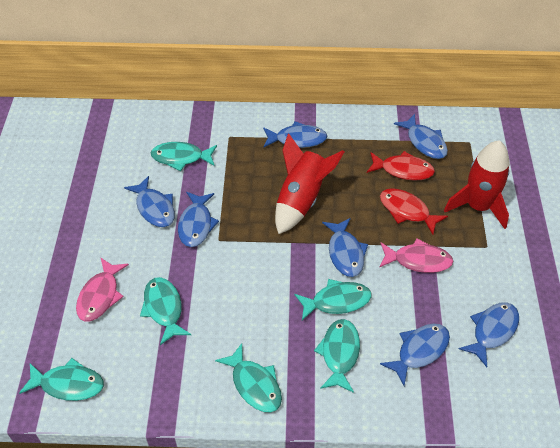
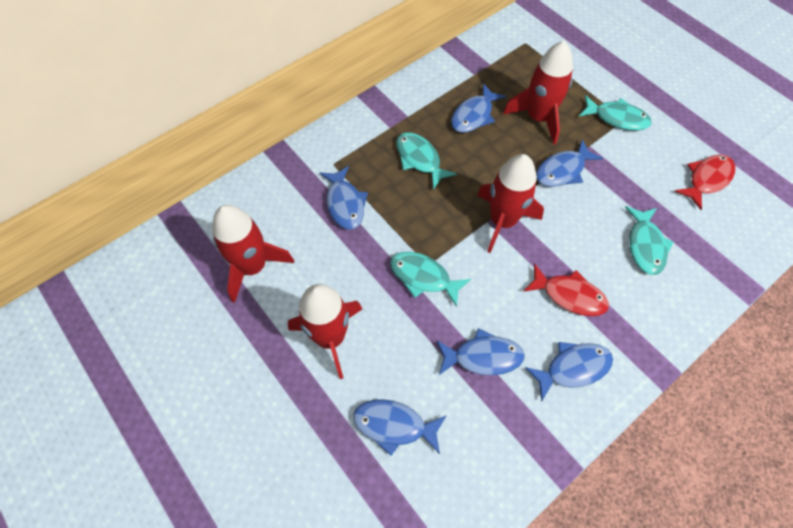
blue fish: [124,176,175,227] [178,192,219,247] [263,121,327,148] [322,218,368,277] [380,323,450,386] [394,114,448,159] [459,302,519,367] = 7 -> [320,166,368,230] [353,399,447,456] [436,328,525,375] [451,83,506,133] [525,342,613,401] [536,139,603,187] = 6
pink fish: [76,257,129,321] [379,239,453,273] = 2 -> none = 0
red rocket: [275,133,344,234] [444,140,509,229] = 2 -> [212,205,294,303] [288,284,362,379] [477,154,544,253] [503,41,573,145] = 4
turquoise fish: [19,358,104,401] [140,277,191,345] [151,142,217,171] [215,343,282,412] [294,279,372,320] [314,319,360,393] = 6 -> [390,252,471,307] [396,132,457,190] [579,95,652,131] [625,206,673,275] = 4

